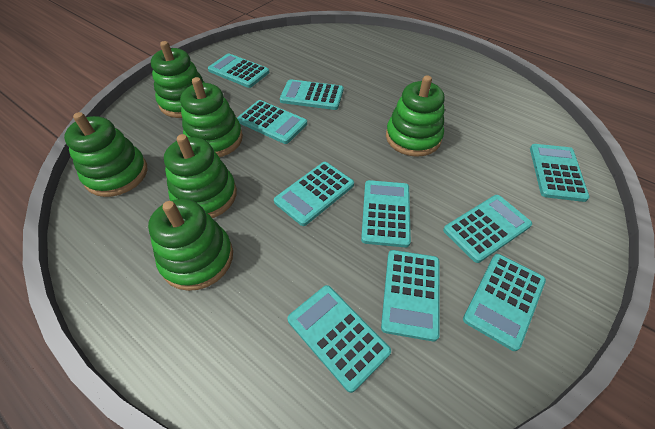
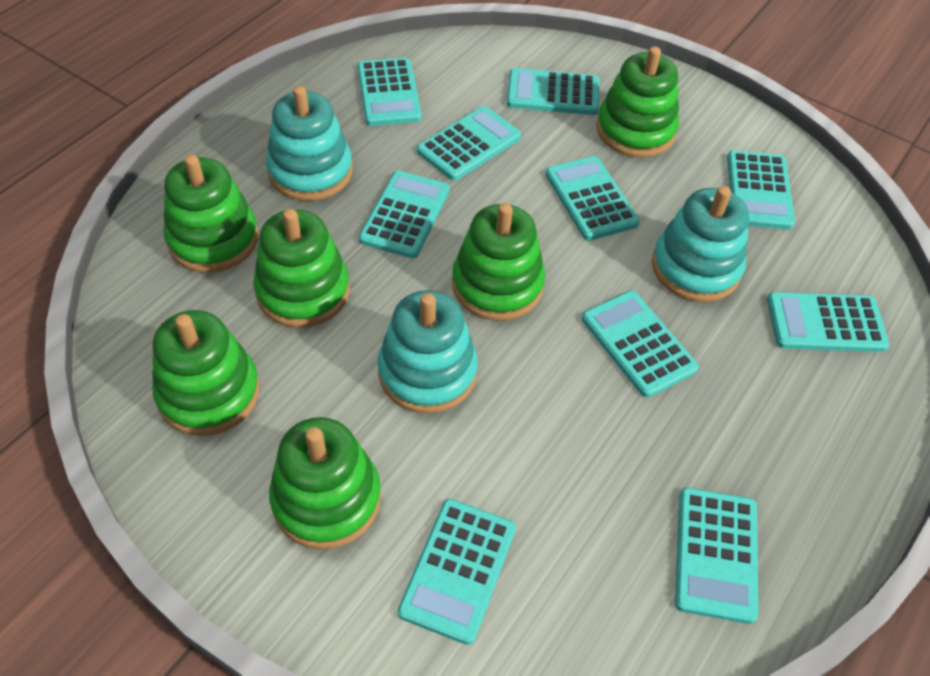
turquoise stacking toy: none = 0 -> [266,86,353,201] [377,290,478,414] [652,186,749,302] = 3

